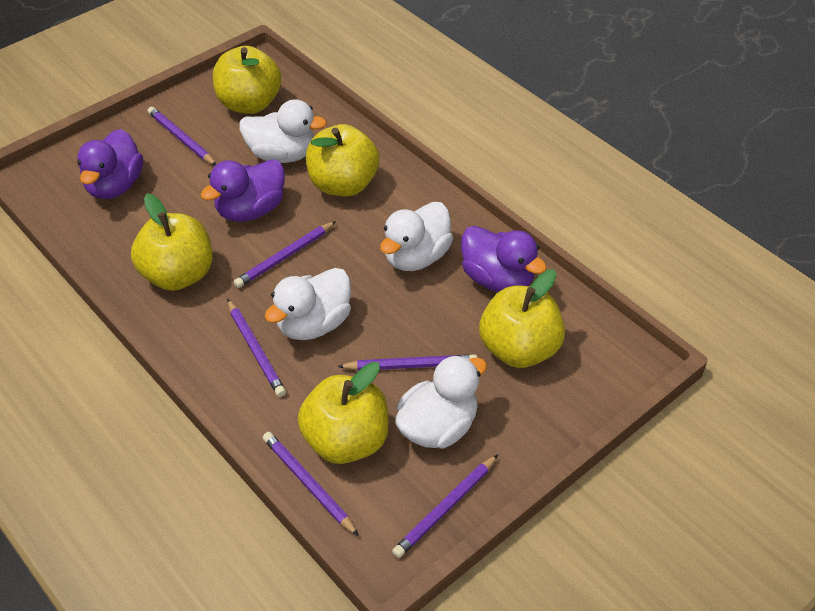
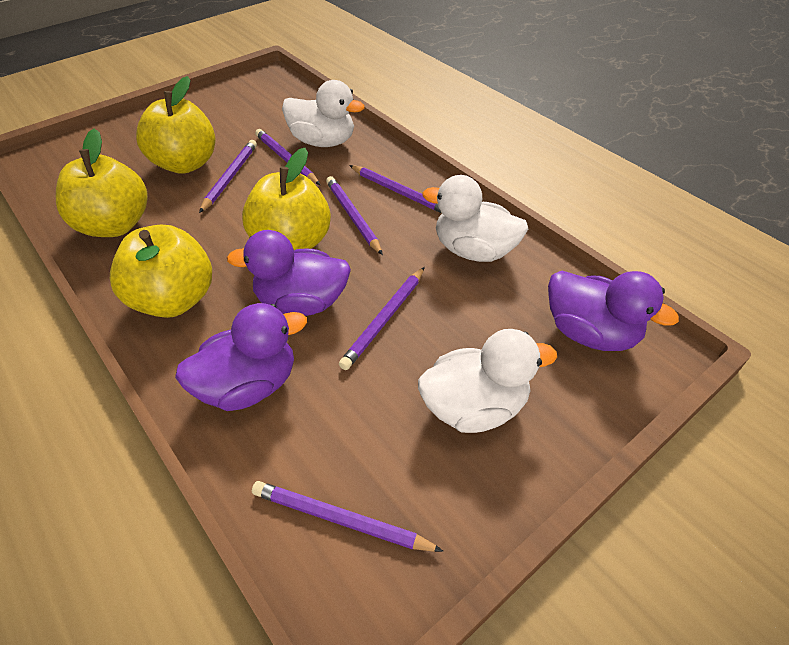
white duck: [239,99,327,163] [265,268,351,340] [380,202,453,271] [395,355,487,449] = 4 -> [282,80,365,147] [418,329,557,433] [422,175,528,262] = 3
yellow apple: [131,193,213,291] [213,46,281,114] [298,362,389,464] [306,124,379,197] [479,269,565,368] = 5 -> [56,129,148,237] [110,224,212,318] [136,76,215,174] [242,148,331,250] = 4

